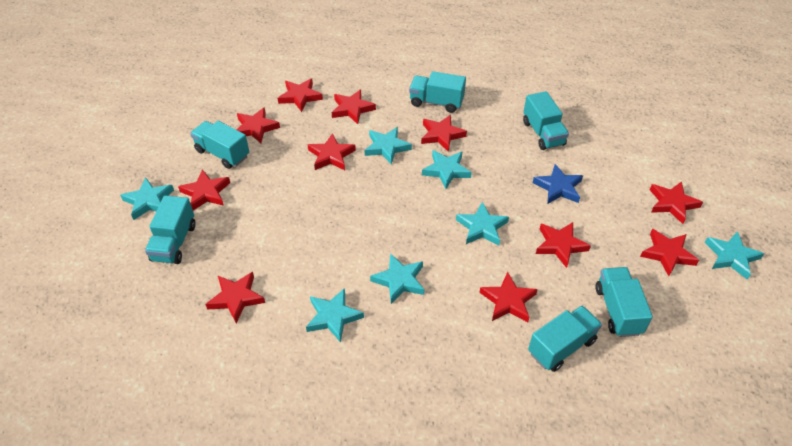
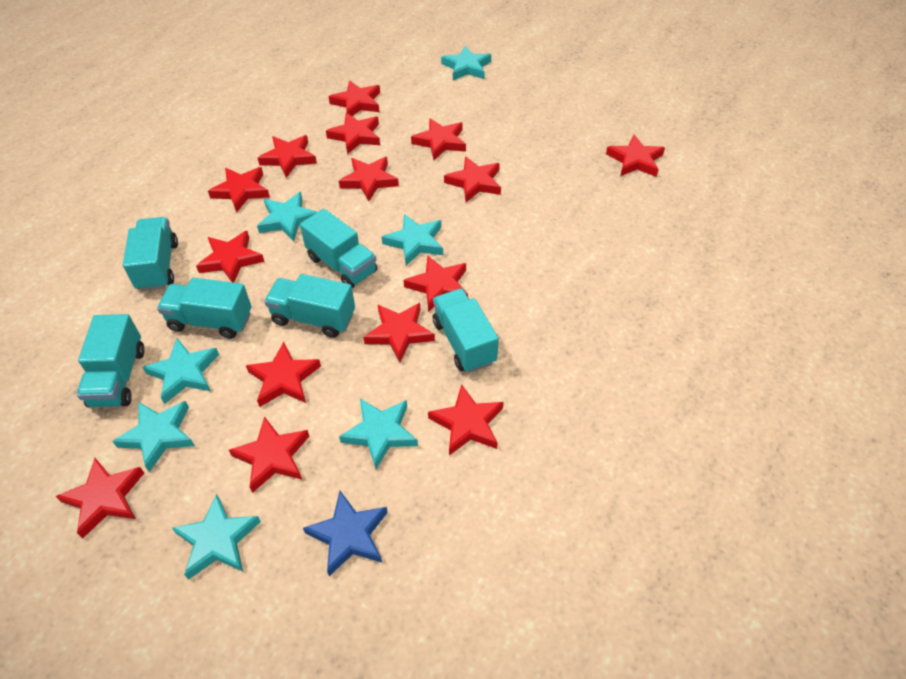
red star: [178,169,230,211] [205,272,265,323] [236,107,280,143] [278,79,323,112] [308,133,356,170] [332,89,376,124] [421,115,467,152] [479,272,538,322] [536,222,591,268] [640,229,699,276] [650,181,703,224] = 11 -> [55,458,144,539] [196,231,264,283] [208,167,270,212] [229,416,309,493] [246,342,321,407] [258,135,317,178] [326,113,380,154] [329,80,380,116] [339,157,399,201] [363,303,435,363] [403,256,468,312] [411,118,466,160] [428,384,504,455] [444,156,501,202] [606,135,665,177] = 15

